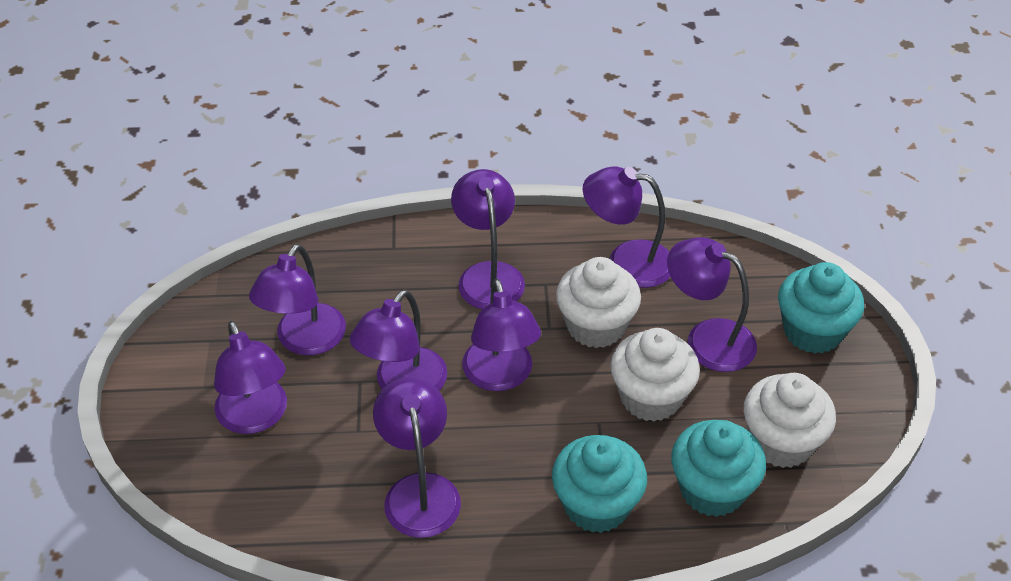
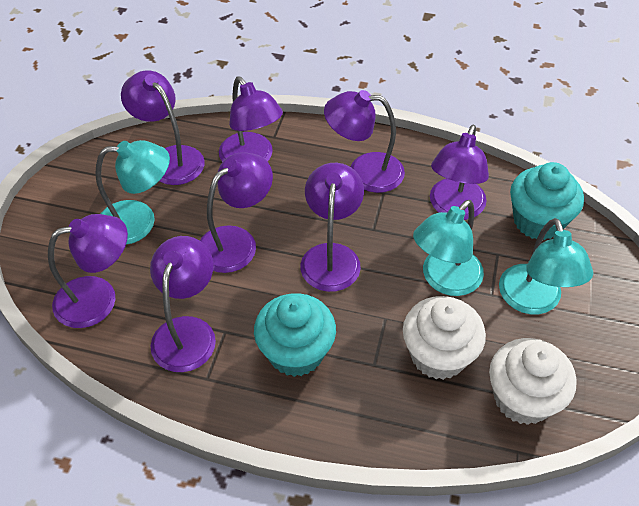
turquoise cupcake: [552,435,647,533] [671,420,766,517] [778,262,864,354] = 3 -> [254,293,336,377] [510,162,584,240] = 2
turquoise lamp: none = 0 -> [95,140,170,245] [413,200,484,296] [499,218,593,314] = 3
white cupcake: [556,257,641,348] [610,328,700,422] [744,373,836,468] = 3 -> [403,296,486,380] [489,338,577,425] = 2

